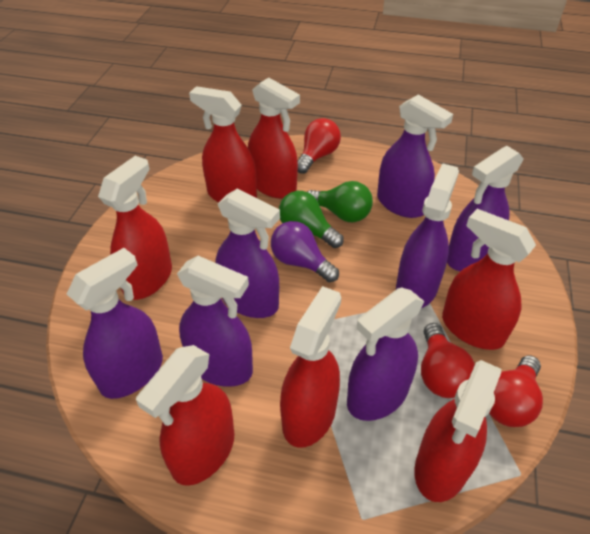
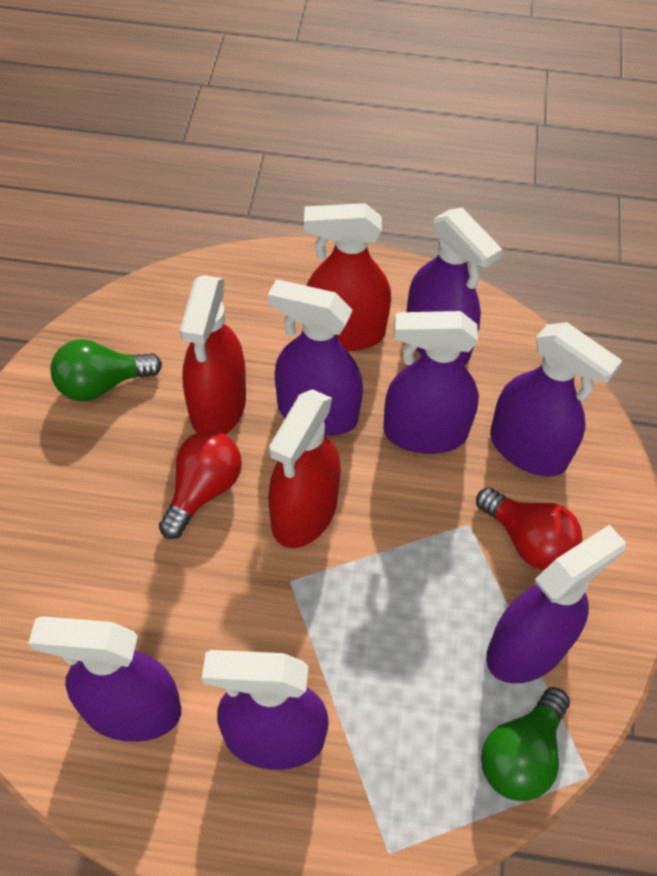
purple light bulb: [271,221,339,283] = 1 -> none = 0
red light bulb: [297,118,341,174] [421,323,475,398] [489,355,543,427] = 3 -> [159,430,242,539] [476,487,583,570] = 2
red spray bottle: [98,156,172,300] [136,345,234,486] [189,86,257,203] [248,77,300,199] [280,286,341,448] [414,360,501,502] [442,209,536,350] = 7 -> [180,275,246,434] [268,389,341,548] [304,203,391,351] = 3

